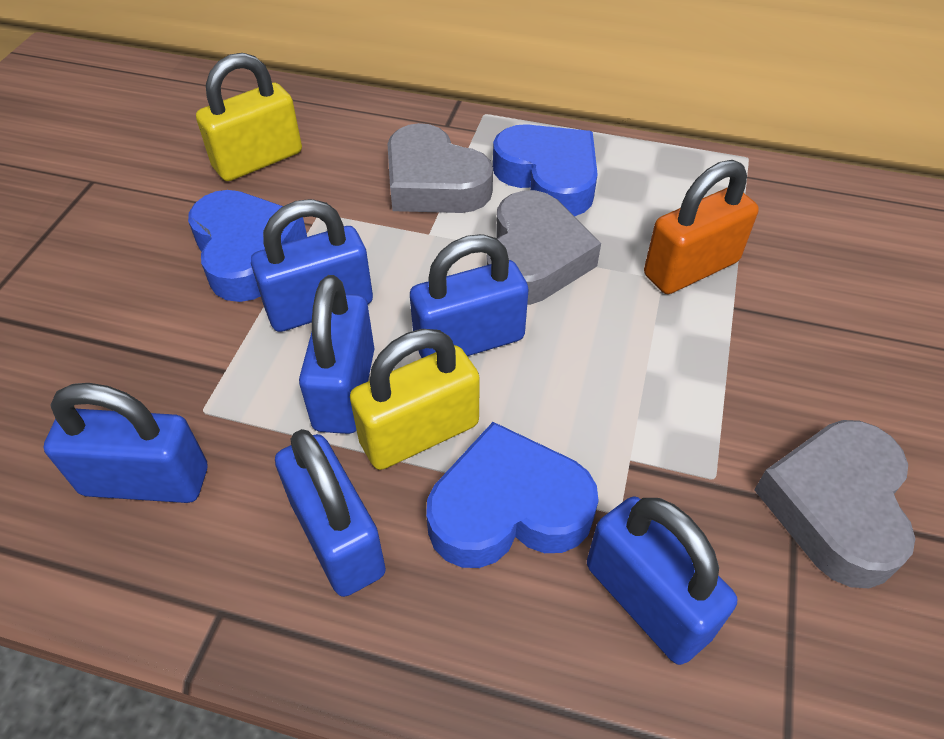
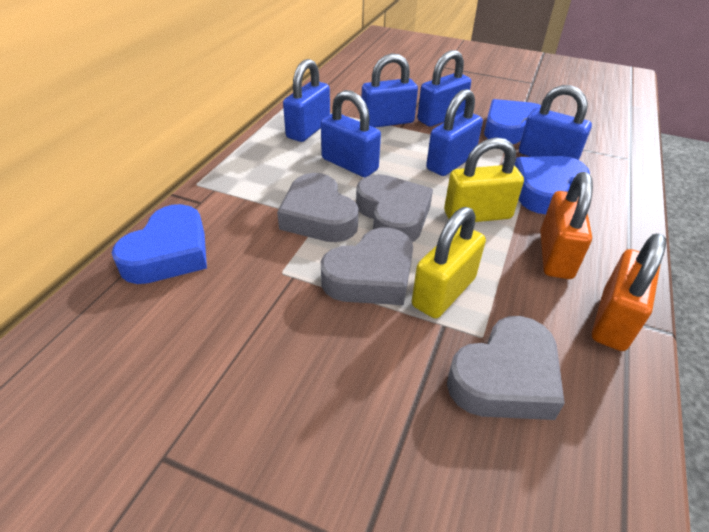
grey heart: [388,123,493,213] [486,190,601,305] [754,420,915,588] = 3 -> [277,173,359,242] [321,227,413,305] [356,174,433,242] [447,316,565,420] = 4
orange padlock: [644,160,759,294] = 1 -> [540,172,593,279] [592,233,666,351] = 2

